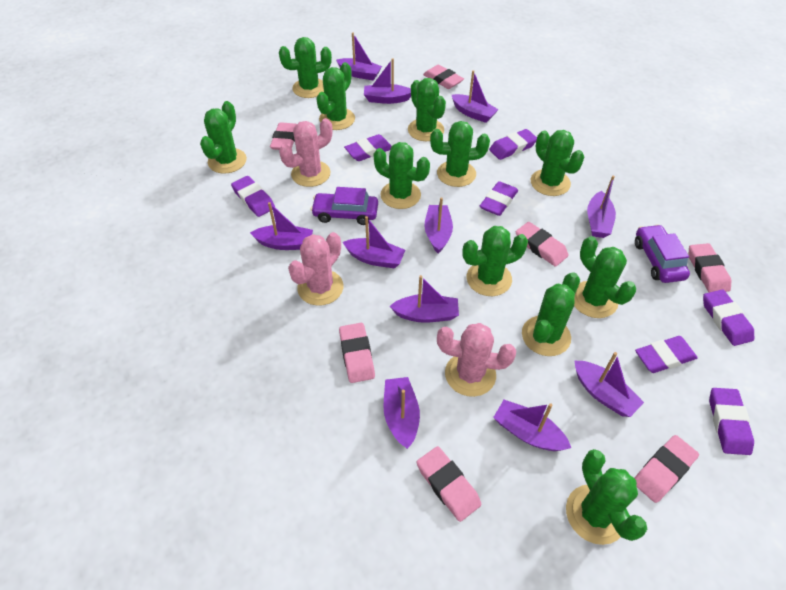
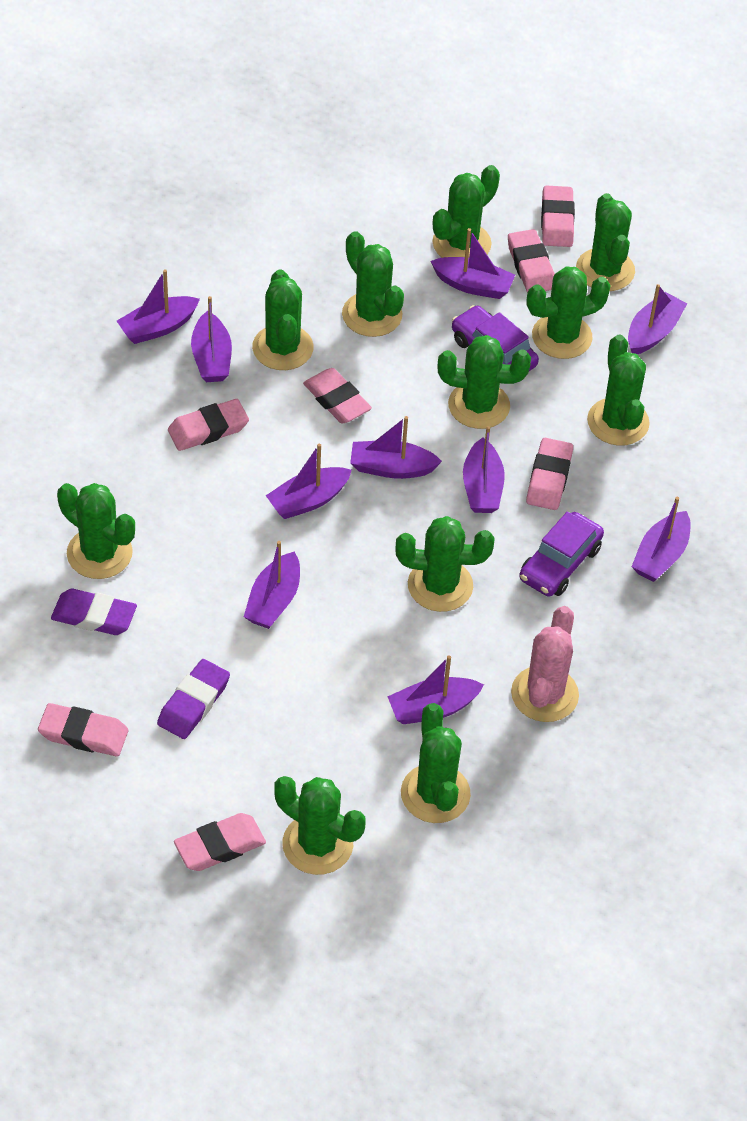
pink cactus: [279,118,332,187] [288,232,343,306] [437,323,516,397] = 3 -> [511,606,579,722] = 1
purple boat: [250,202,313,250] [336,32,382,80] [343,216,405,268] [364,58,411,104] [384,377,420,449] [390,275,459,323] [424,197,453,254] [452,70,499,123] [493,400,571,451] [574,352,644,417] [587,176,616,238] = 11 -> [117,269,200,344] [191,296,232,382] [244,541,300,629] [266,444,352,519] [350,416,442,479] [387,655,484,724] [431,228,515,299] [463,426,505,513] [628,284,687,354] [631,497,691,582] = 10
purple eraser: [231,176,275,217] [344,134,392,161] [480,181,518,216] [489,129,537,160] [635,336,698,373] [703,289,754,346] [709,388,754,455] = 7 -> [51,589,137,635] [157,659,230,739] = 2

